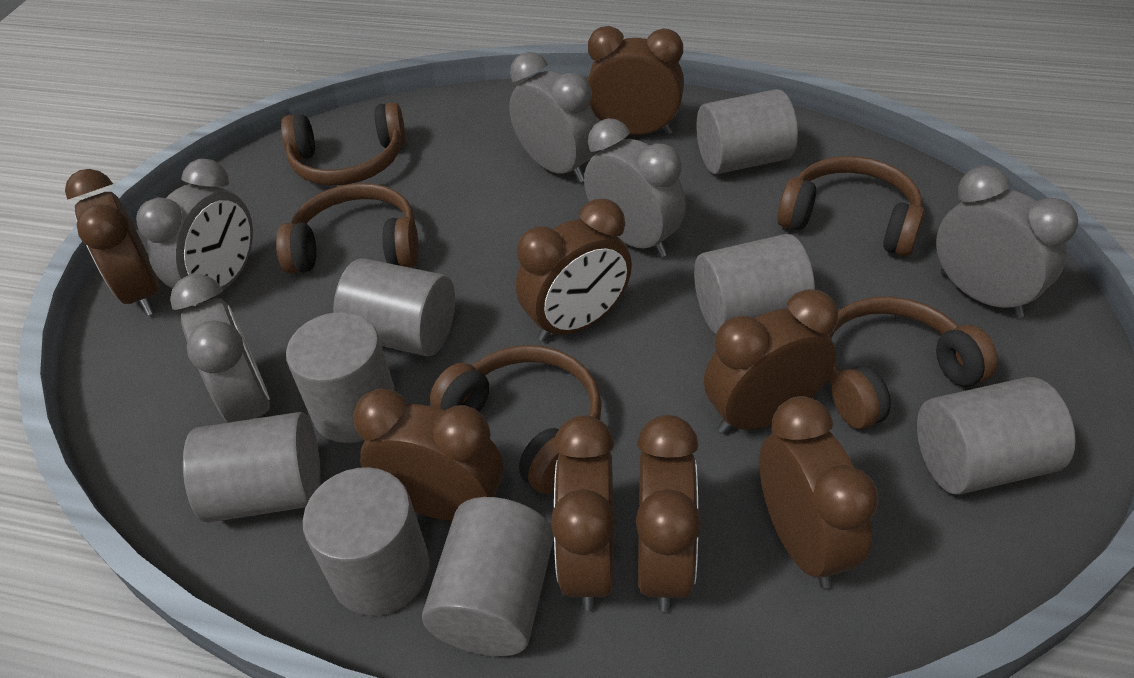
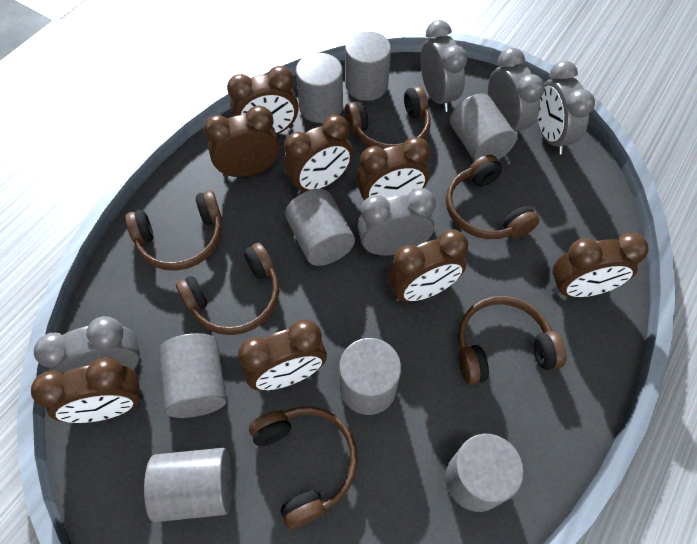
brown headphones: [276,183,419,274] [281,102,406,186] [430,345,602,494] [777,156,924,257] [828,297,998,429] = 5 -> [125,190,222,271] [176,243,279,335] [249,406,358,529] [345,86,430,149] [446,155,539,239] [458,296,567,385] = 6

